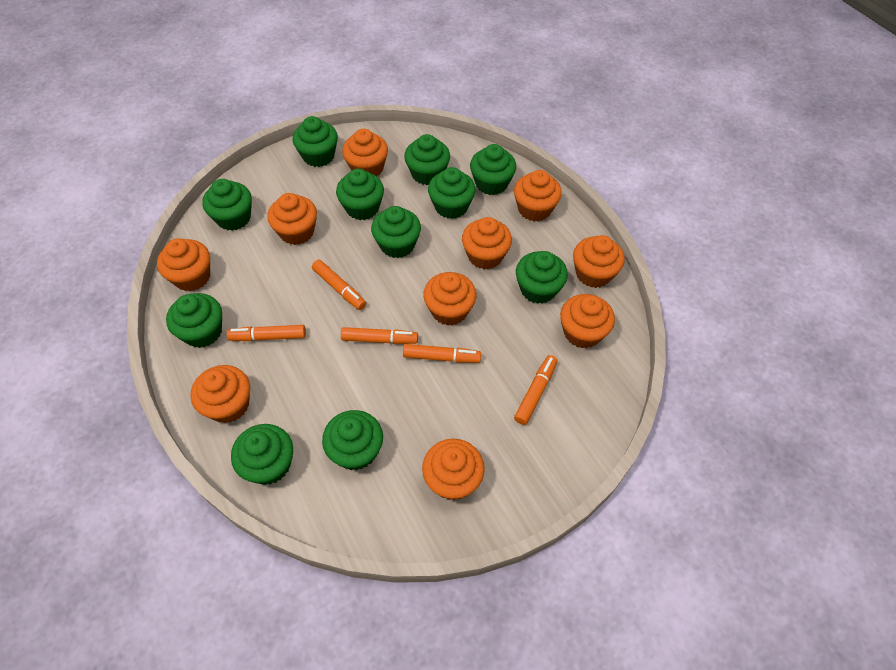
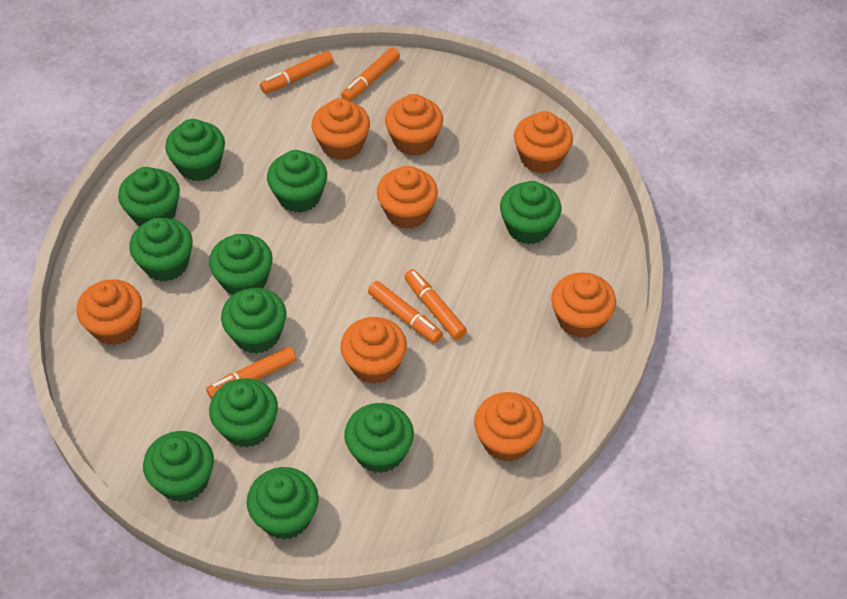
orange cupcake: [157,238,210,291] [190,365,250,423] [267,193,317,245] [342,129,388,176] [422,439,485,500] [423,272,476,325] [462,217,512,269] [514,170,562,222] [560,294,615,348] [573,235,625,288] = 10 -> [77,279,142,345] [311,98,370,160] [340,317,407,384] [377,166,438,229] [385,94,443,156] [474,392,543,462] [514,111,573,173] [551,272,616,338] = 8

